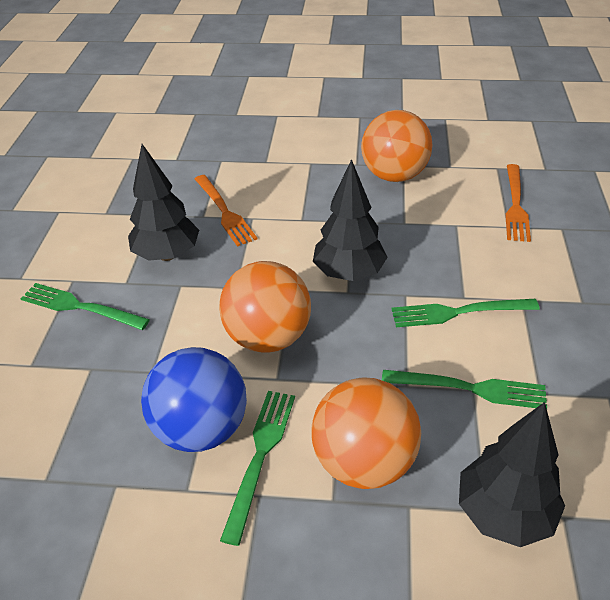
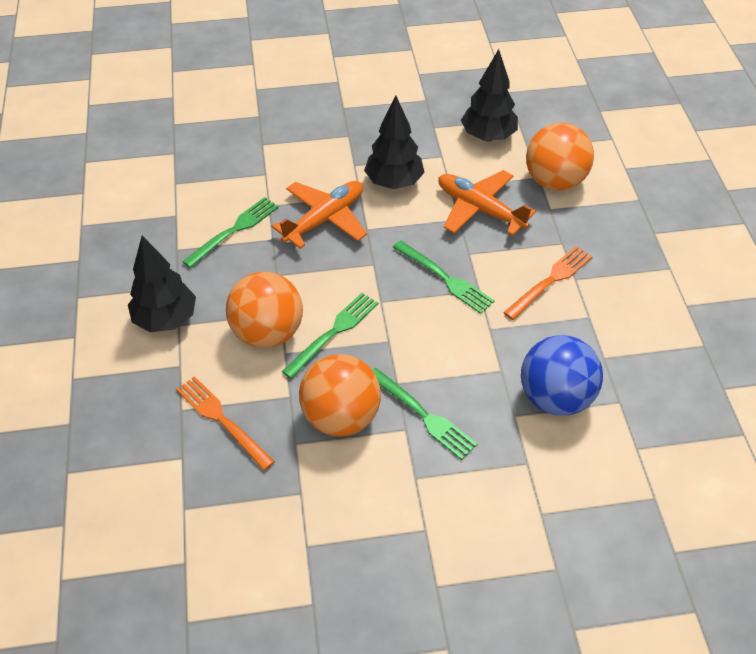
orange plane: none = 0 -> [271,181,367,249] [438,170,536,236] = 2

